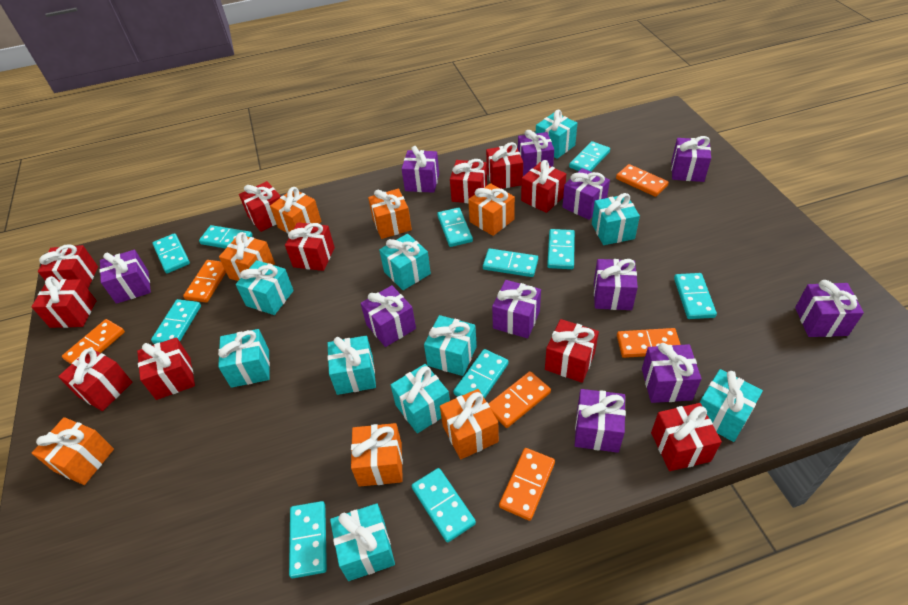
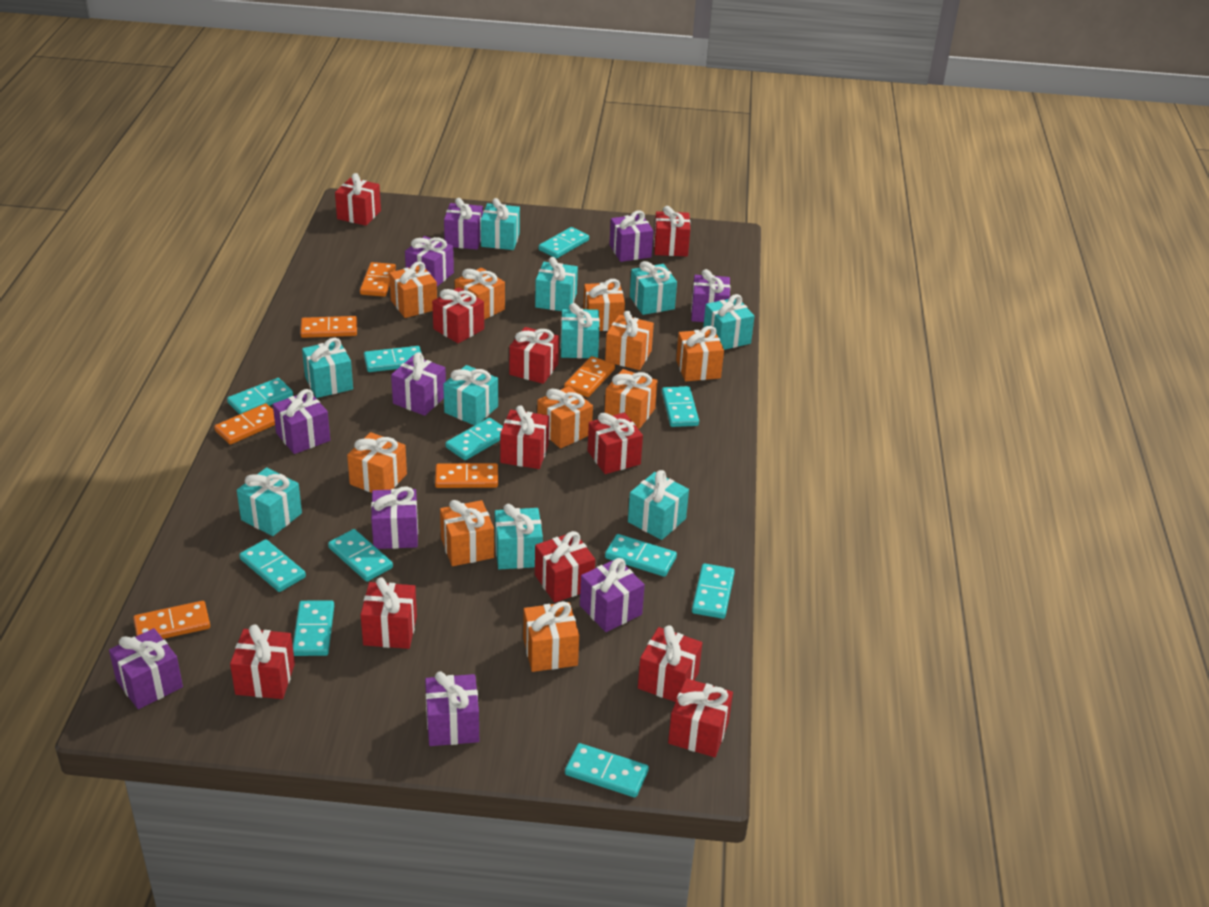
orange gift: [32,417,114,485] [219,232,275,281] [270,187,321,234] [351,423,403,487] [368,189,412,239] [440,389,499,459] [468,183,515,236] = 7 -> [347,432,407,493] [389,261,437,318] [440,500,494,566] [455,268,505,320] [523,601,579,672] [537,386,593,449] [583,279,625,331] [605,311,654,370] [605,369,658,429] [676,326,724,381] = 10
purple gift: [100,250,151,304] [361,285,416,347] [402,146,439,193] [492,280,541,338] [518,130,554,176] [562,168,610,220] [575,389,626,453] [594,259,638,310] [642,343,702,403] [671,136,711,182] [795,280,864,337] = 11 -> [109,628,183,709] [273,389,330,454] [371,486,418,549] [391,352,446,416] [405,236,454,286] [425,671,479,746] [444,198,483,250] [580,558,645,632] [609,210,653,262] [691,269,730,322] = 10

